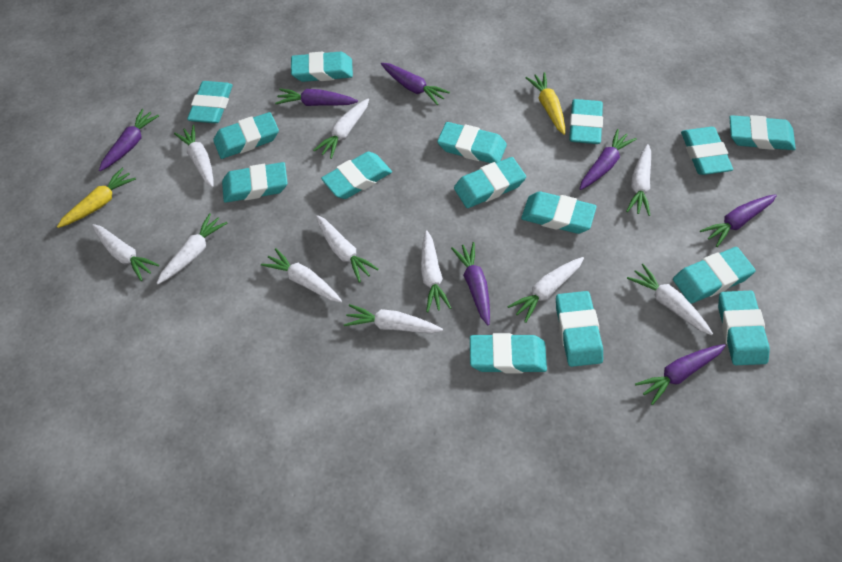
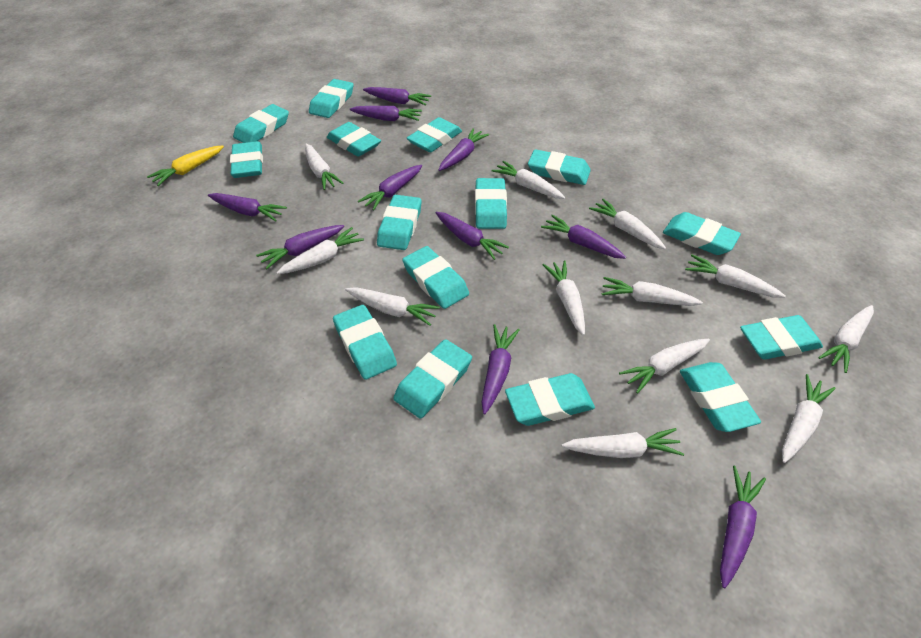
purple carrot: [99,109,159,171] [275,88,358,106] [381,63,450,105] [451,242,490,325] [580,129,637,190] [635,344,726,405] [700,194,777,247] = 7 -> [208,193,287,221] [256,225,344,269] [350,106,422,121] [358,165,422,211] [363,87,431,106] [435,212,509,260] [439,128,489,171] [481,324,520,414] [541,215,626,259] [720,466,766,588] = 10
white carrot: [92,224,159,281] [157,213,227,284] [174,125,213,188] [261,248,342,302] [313,98,369,159] [316,215,379,283] [344,304,443,333] [421,230,451,312] [507,257,584,323] [626,144,651,216] [627,264,713,335] = 11 -> [276,227,364,274] [305,144,343,190] [345,287,440,326] [492,161,565,199] [542,260,585,336] [562,428,684,458] [589,199,666,249] [602,277,703,306] [619,339,710,394] [685,255,786,298] [782,374,835,463] [819,305,874,373] = 12
yellow carrot: [57,168,136,228] [525,72,565,135] = 2 -> [147,145,224,186] = 1

